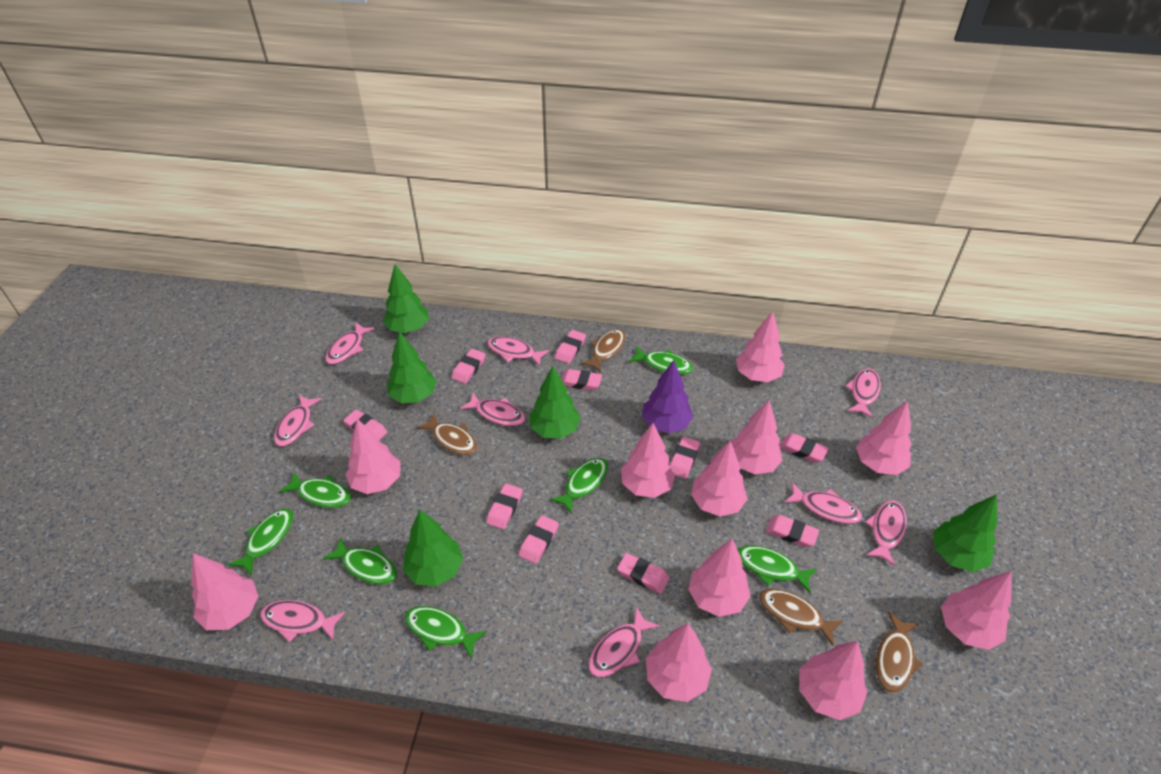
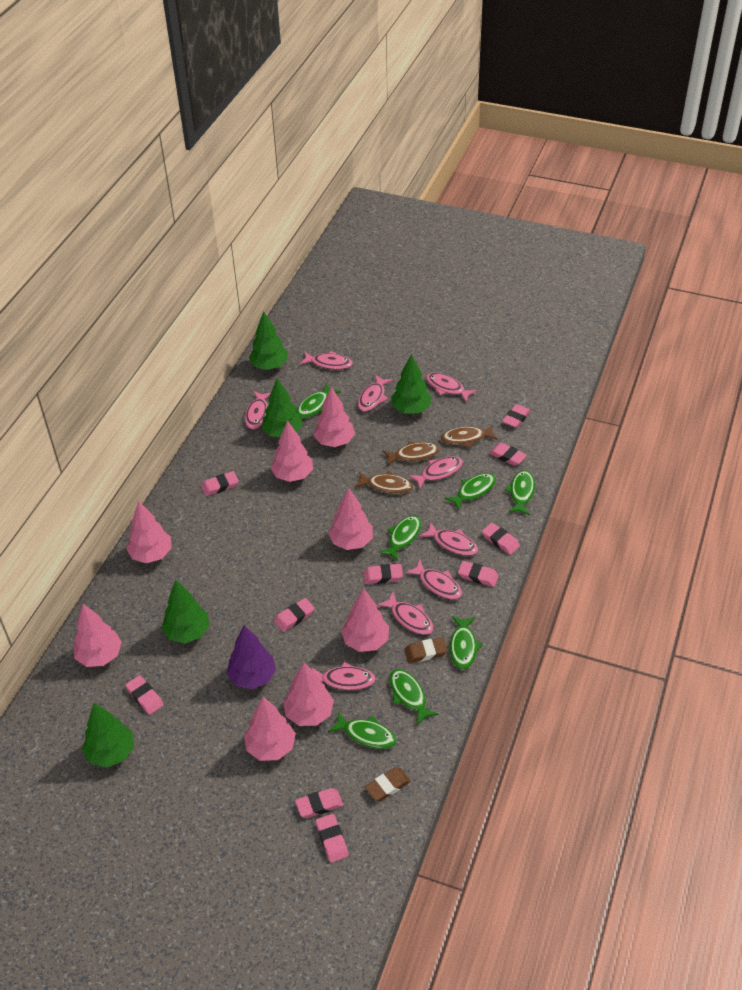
brown eraser: none = 0 -> [365,767,411,801] [404,638,448,663] = 2
brown fish: [417,413,478,455] [581,329,626,373] [759,589,843,646] [876,612,923,693] = 4 -> [355,471,413,494] [383,441,440,466] [441,425,498,448] = 3
pink tree: [191,553,259,630] [346,419,401,494] [621,423,675,498] [646,623,712,702] [688,539,751,617] [691,440,748,517] [731,400,783,474] [736,311,785,382] [800,641,867,720] [856,400,912,475] [941,571,1012,650] = 11 -> [73,604,122,667] [126,501,172,563] [244,697,296,761] [270,420,313,482] [283,662,334,726] [313,387,355,447] [328,488,373,550] [341,588,389,652] = 8

